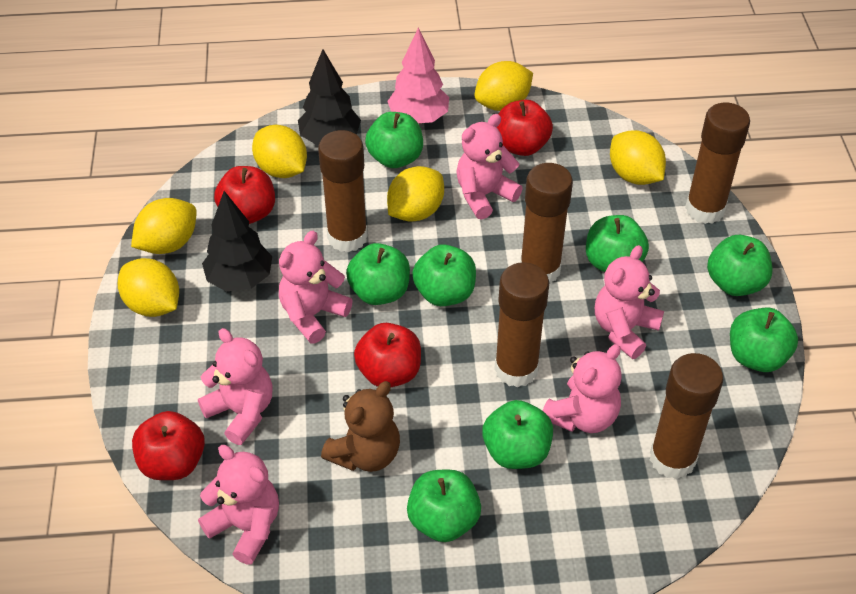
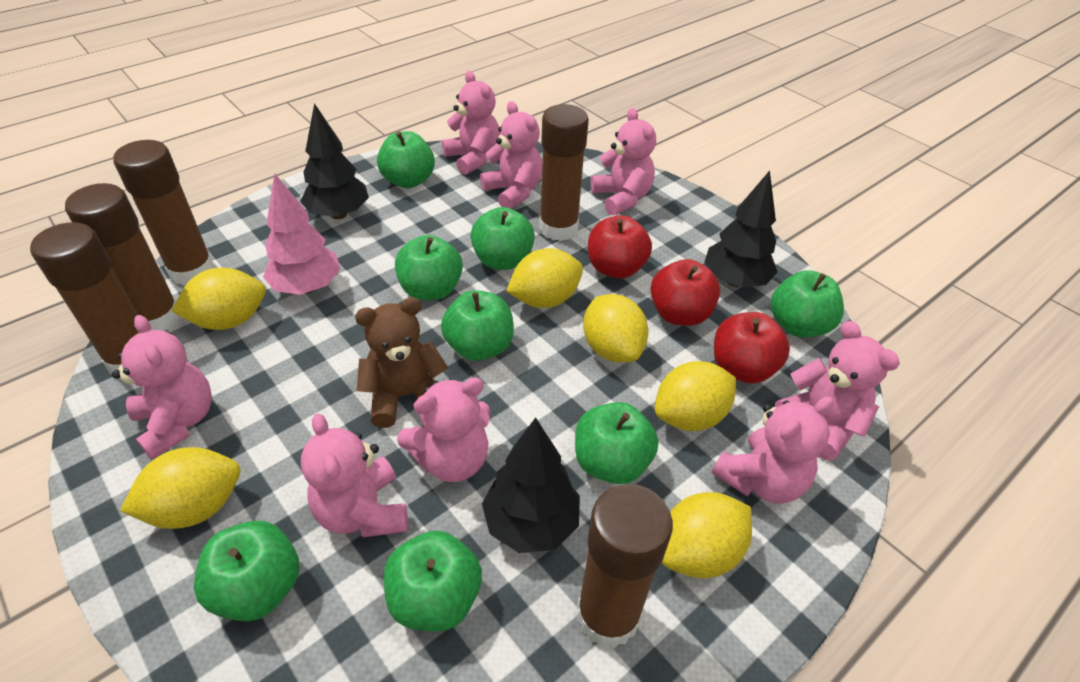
black tree: [202,191,272,291] [298,49,361,145] = 2 -> [300,103,369,219] [482,418,580,553] [704,170,778,288] = 3
pink teddy bear: [198,328,273,445] [198,445,279,565] [279,231,353,344] [456,114,523,220] [543,344,622,433] [595,245,664,359] = 6 -> [112,315,212,459] [301,413,408,537] [397,377,490,482] [442,71,500,175] [480,101,542,209] [591,108,656,216] [712,397,834,504] [775,321,900,461] = 8
red apple: [132,411,205,480] [214,166,275,224] [354,323,421,388] [496,100,553,156] = 4 -> [588,215,652,279] [650,259,720,326] [714,312,790,383] = 3

